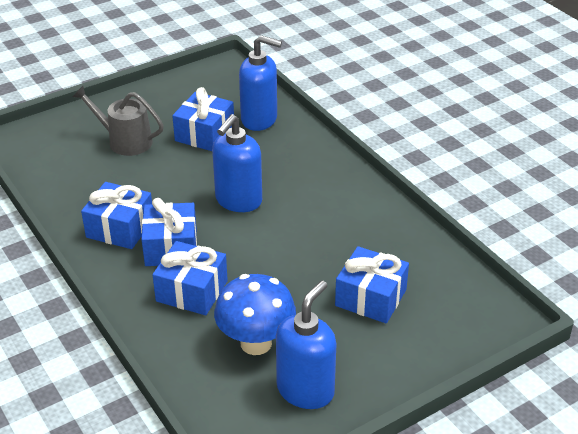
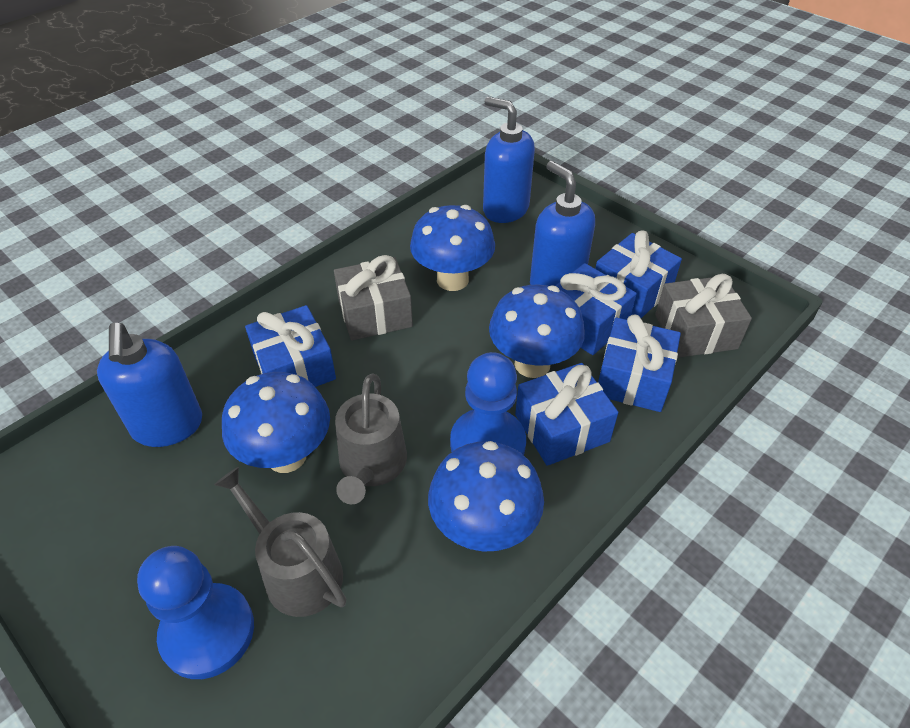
blue mushroom: [214,274,296,355] = 1 -> [222,372,330,473] [410,205,495,291] [428,441,544,552] [489,284,585,378] = 4
blue pawn: none = 0 -> [137,546,254,679] [450,352,526,455] = 2
grey gift: none = 0 -> [334,255,413,340] [655,274,752,358] = 2
grey watering can: [73,86,164,156] = 1 -> [214,467,346,617] [335,374,407,504] = 2

